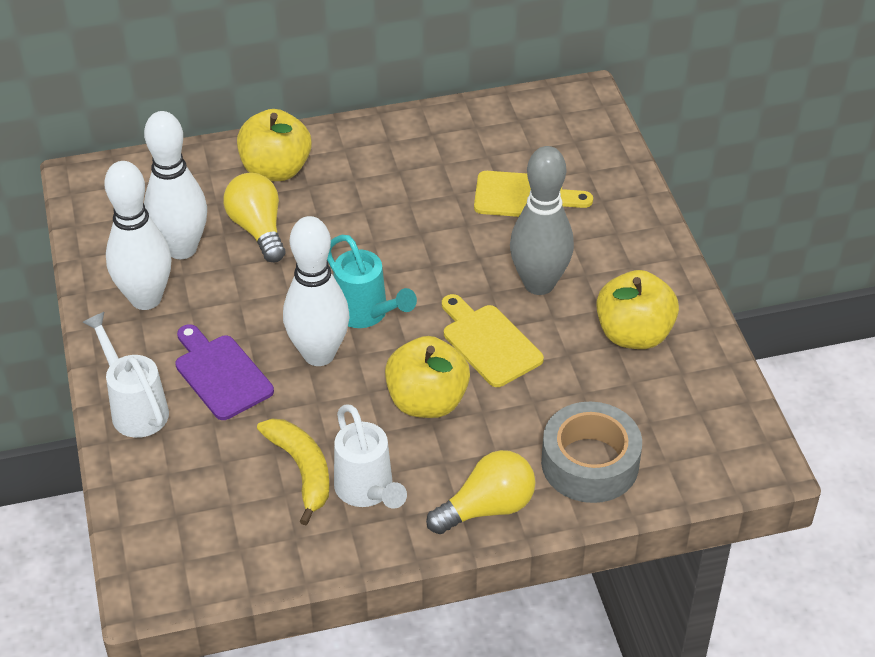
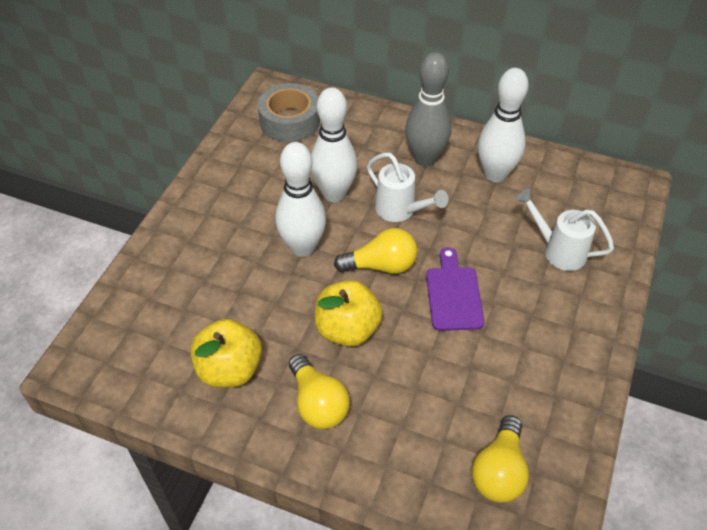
turquoise watering can: [327,235,417,328] = 1 -> none = 0
yellow apple: [237,109,312,181] [385,336,470,418] [596,270,679,349] = 3 -> [191,319,262,388] [315,280,383,346] = 2
yellow banana: [257,418,330,525] = 1 -> none = 0
yellow cutting board: [442,294,544,387] [474,171,593,217] = 2 -> none = 0
yellow light bulb: [223,173,285,262] [426,450,535,534] = 2 -> [289,354,350,429] [334,228,417,274] [472,415,529,503] = 3

